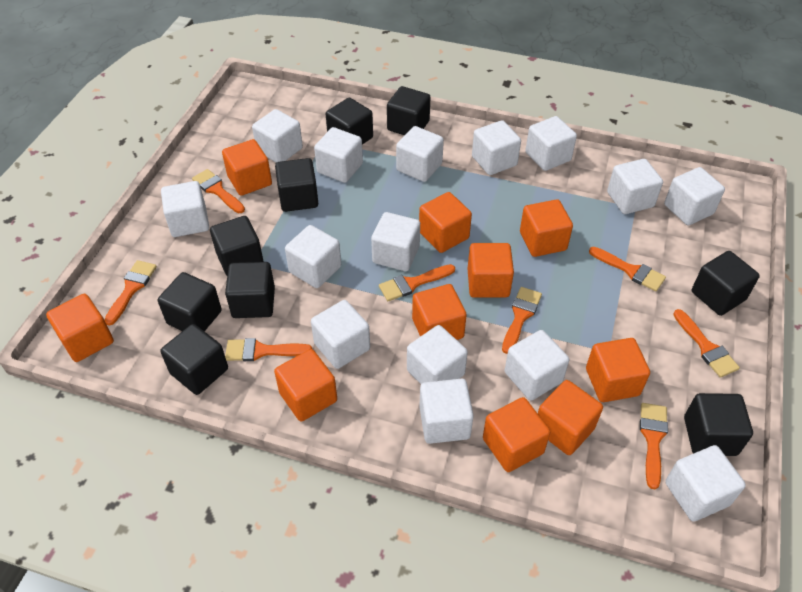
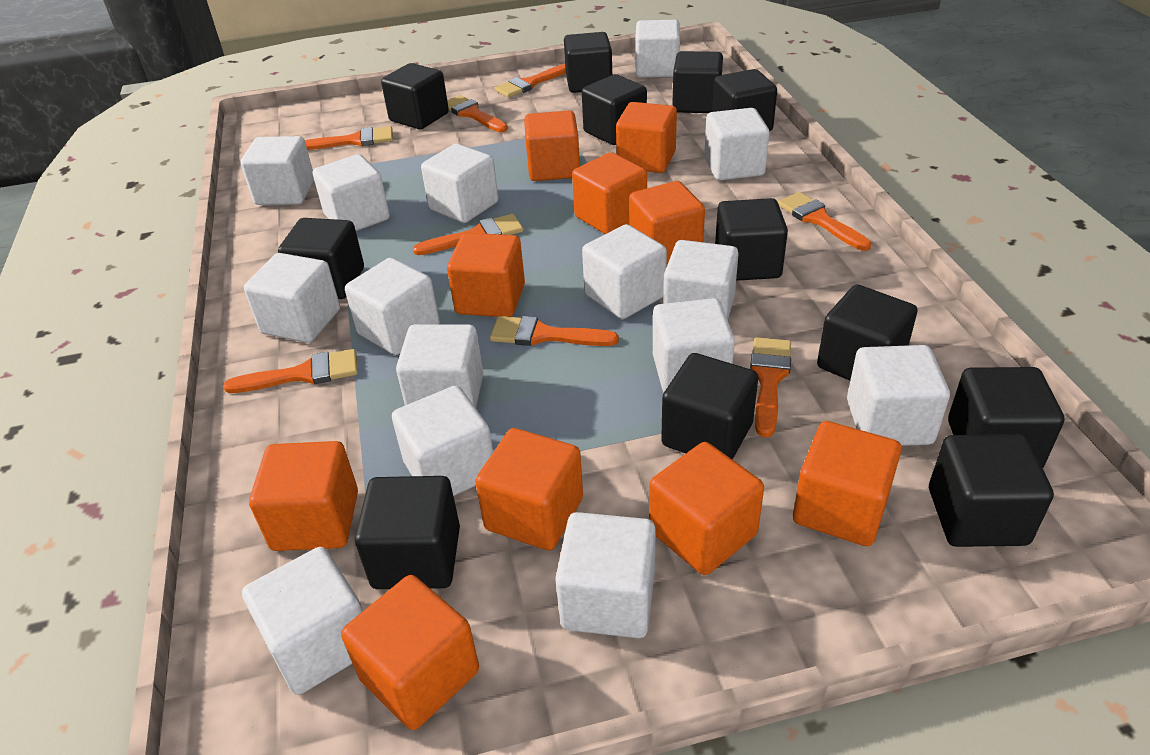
black cube: [158,272,222,331] [160,324,228,395] [210,216,264,275] [225,262,275,318] [275,158,319,212] [326,98,373,144] [387,86,430,135] [684,393,753,456] [692,251,760,316] = 9 -> [278,218,364,299] [355,476,460,589] [381,63,449,129] [564,32,612,93] [582,74,647,145] [661,353,758,460] [672,51,723,113] [712,69,777,131] [715,198,788,281] [817,285,918,381] [929,434,1054,547] [948,367,1064,468] = 12

